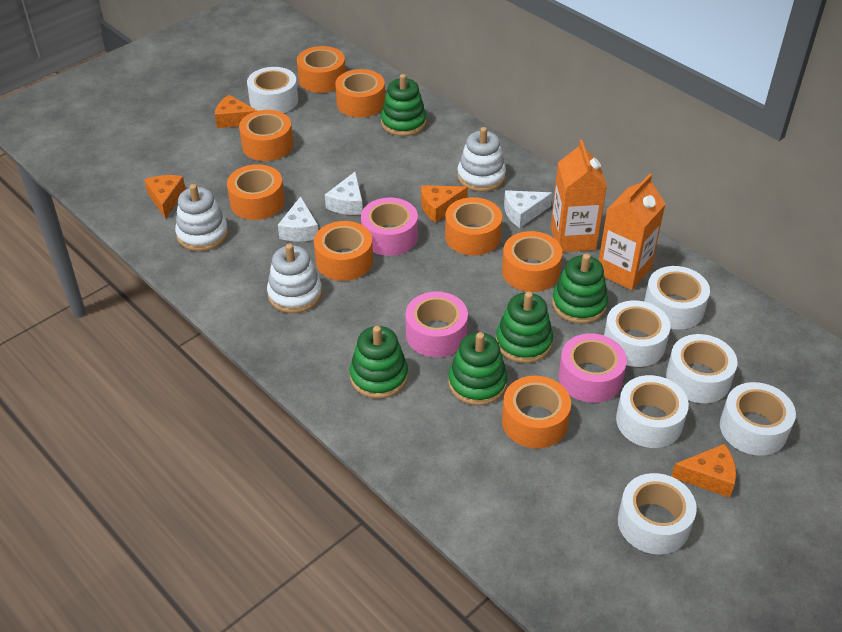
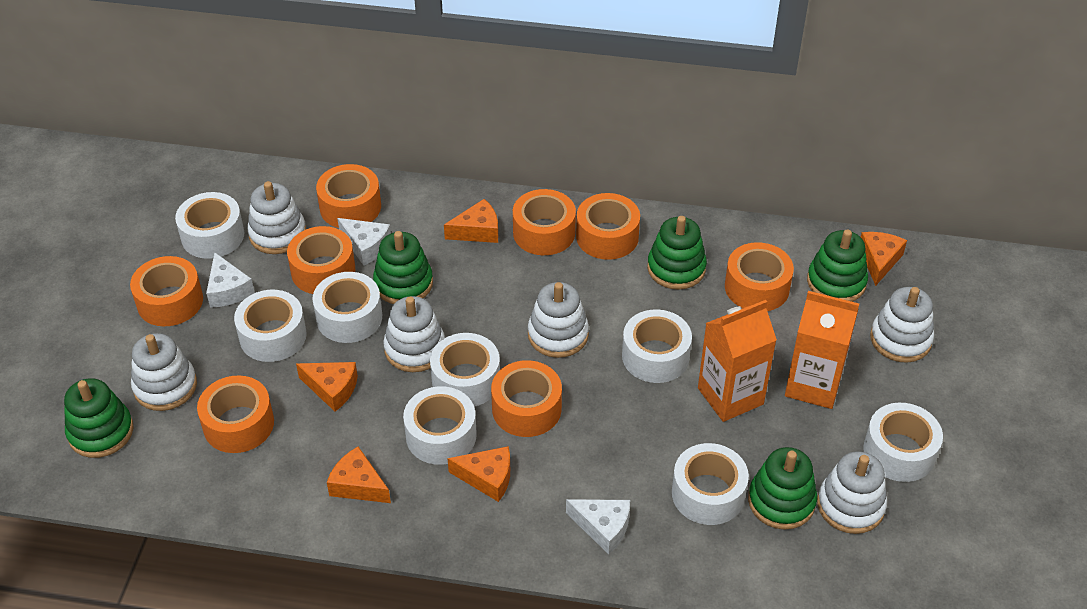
orange cheese: [144,175,186,219] [215,95,258,128] [421,185,468,223] [671,444,736,498] = 4 -> [296,362,358,411] [327,447,391,503] [444,199,498,243] [447,446,510,502] [861,232,907,286] = 5
pink tape: [361,198,418,256] [405,292,468,357] [558,333,627,403] = 3 -> none = 0
white stacking toy: [175,184,228,251] [267,244,322,313] [457,127,506,192] = 3 -> [131,333,197,411] [247,181,306,254] [383,296,445,372] [528,282,589,358] [817,451,887,534] [870,287,934,363] = 6
white tape: [247,67,298,113] [604,301,671,367] [616,375,689,448] [618,473,697,555] [644,266,710,329] [666,334,737,403] [720,382,796,456] = 7 -> [175,192,245,259] [234,290,307,362] [312,272,382,343] [403,386,477,465] [430,333,500,407] [622,309,692,383] [672,443,749,525] [863,403,943,482] = 8

